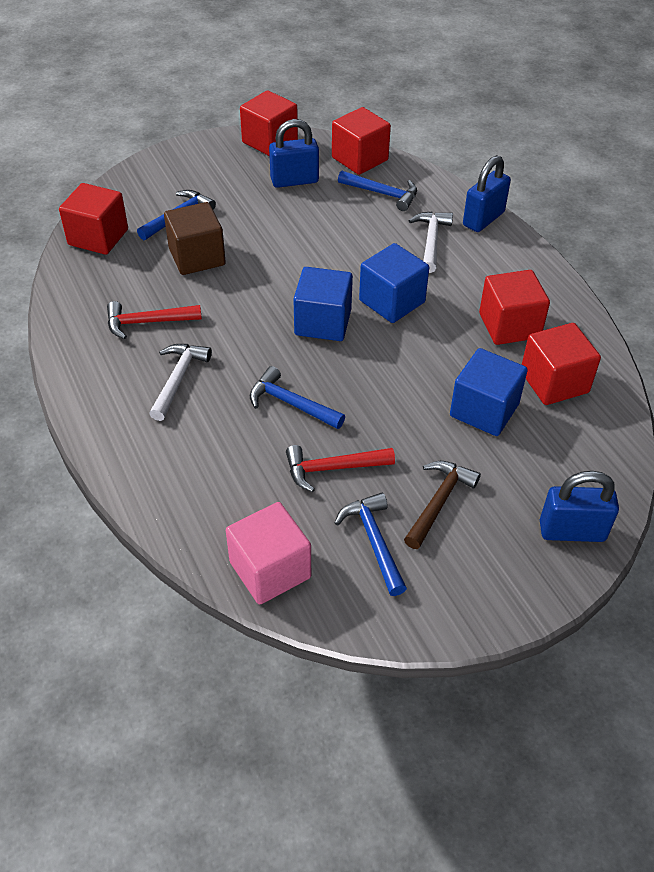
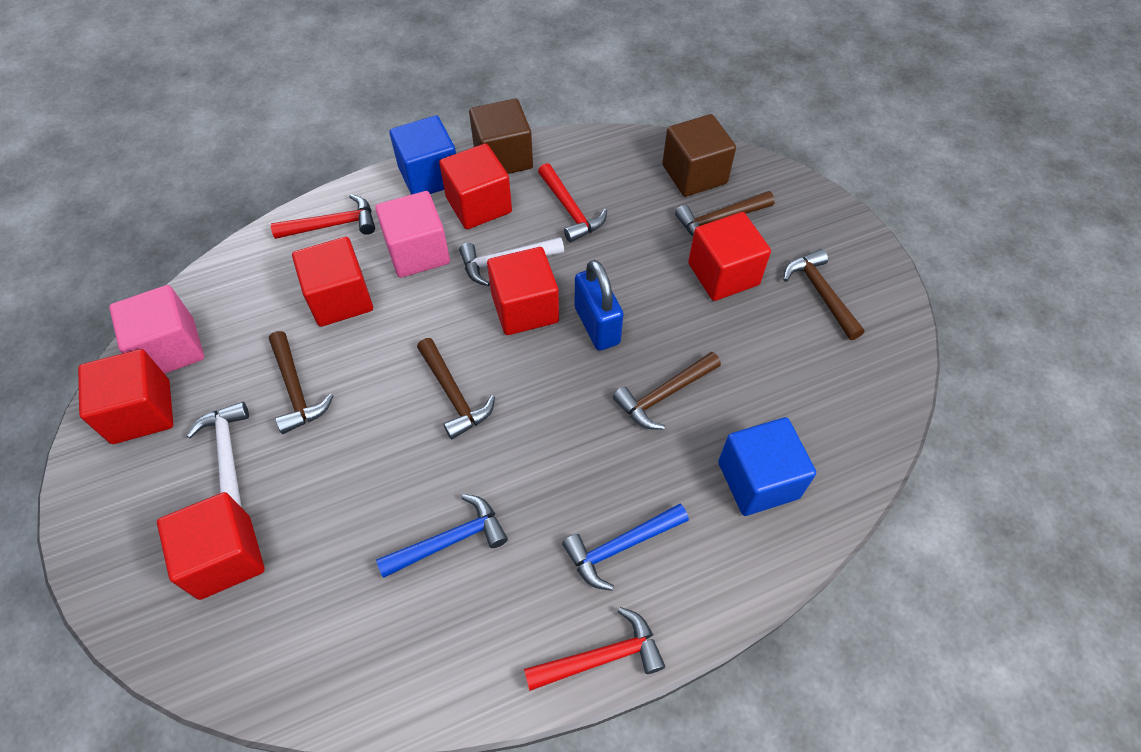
blue cube: [293,267,353,341] [359,243,429,323] [450,348,528,436] = 3 -> [390,115,456,195] [718,417,816,516] = 2
blue hammer: [137,190,216,240] [250,366,345,429] [335,493,407,596] [338,170,417,211] = 4 -> [376,494,508,578] [562,504,689,591] = 2
blue padlock: [269,119,319,188] [463,155,511,232] [540,471,619,542] = 3 -> [575,260,623,351] = 1
brown cube: [164,202,226,275] = 1 -> [469,99,533,174] [662,114,736,197] = 2
brown hammer: [404,461,481,549] = 1 -> [269,331,334,434] [417,338,495,440] [613,352,721,430] [675,191,775,236] [783,249,865,340] = 5
pink cube: [226,502,311,604] = 1 -> [109,285,204,374] [375,191,450,278] = 2
red cube: [59,183,128,255] [240,90,298,156] [332,107,391,175] [479,270,550,345] [522,323,601,405] = 5 -> [78,349,173,444] [157,492,265,600] [292,237,373,327] [439,143,512,229] [487,247,559,335] [688,212,771,301] = 6
red hammer: [107,301,202,339] [286,445,395,492] = 2 -> [271,194,375,239] [524,607,665,691] [538,163,607,243] = 3

